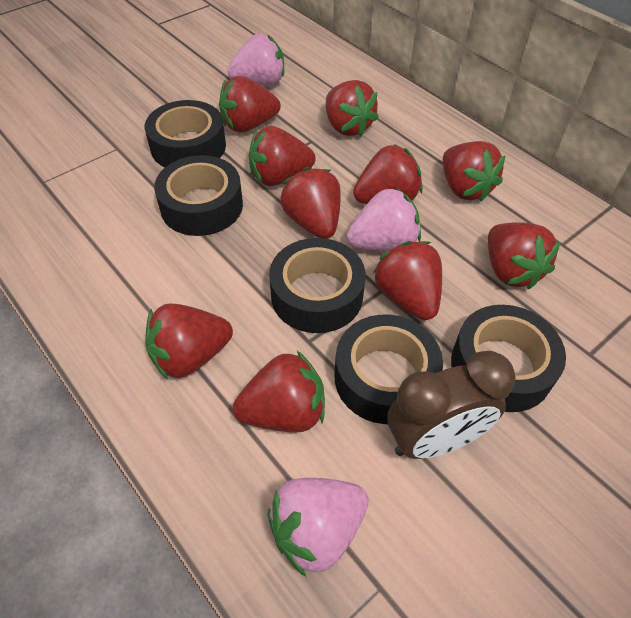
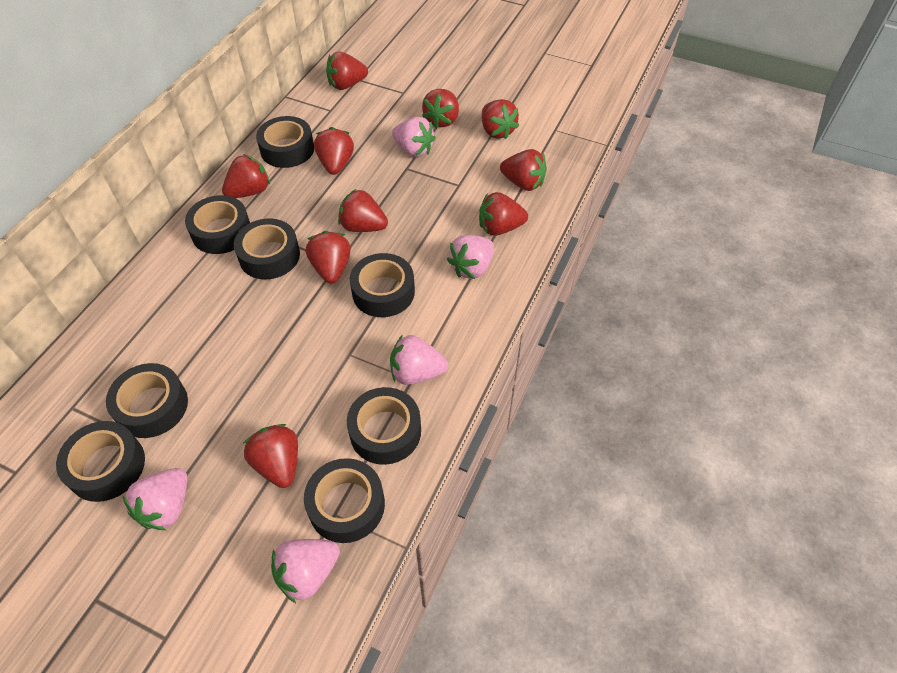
black tape: [145,100,226,167] [154,155,243,236] [269,238,366,333] [334,315,443,424] [451,305,566,412] = 5 -> [56,421,145,502] [106,363,188,438] [185,195,250,254] [234,218,300,279] [256,116,314,168] [304,458,385,543] [347,387,421,465] [350,253,415,317] = 8
brown clock: [387,351,516,459] = 1 -> none = 0
pink strawberry: [227,34,284,86] [267,478,369,577] [346,187,421,251] = 3 -> [122,468,187,530] [271,539,340,603] [390,335,448,385] [392,117,436,157] [447,235,494,279] = 5

